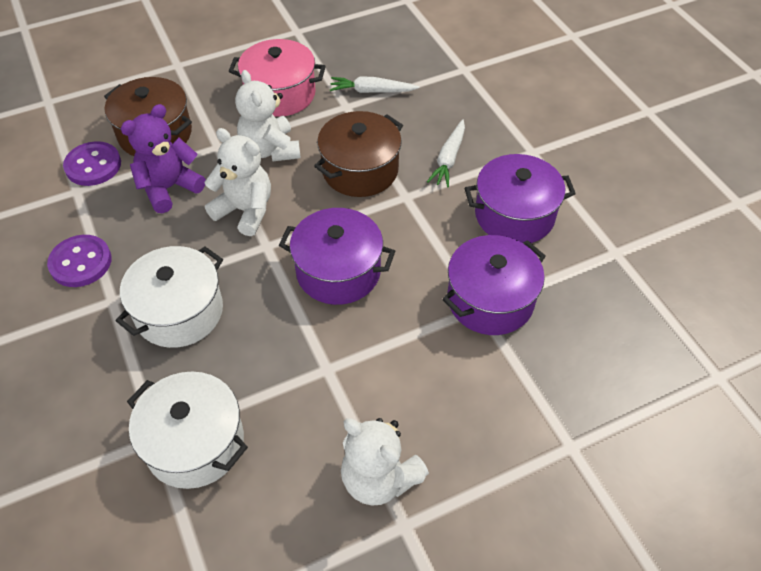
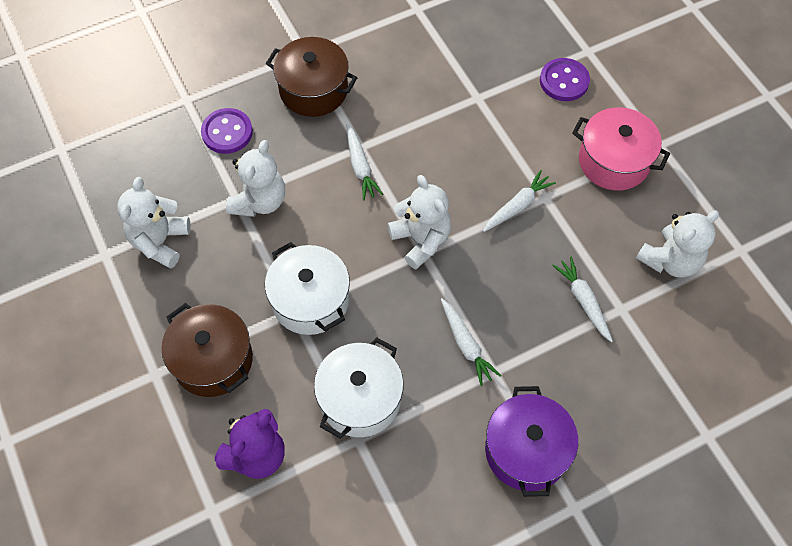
purple pot: [279,208,395,305] [442,235,546,335] [465,154,576,243] = 3 -> [485,386,578,497] = 1
white carrot: [330,76,419,93] [427,119,465,187] = 2 -> [346,124,384,200] [441,298,501,386] [483,170,556,232] [552,257,613,342] = 4
white teddy bear: [204,128,271,236] [235,70,301,161] [341,418,429,506] = 3 -> [117,177,191,269] [226,140,285,217] [388,175,451,269] [636,211,719,278] = 4

